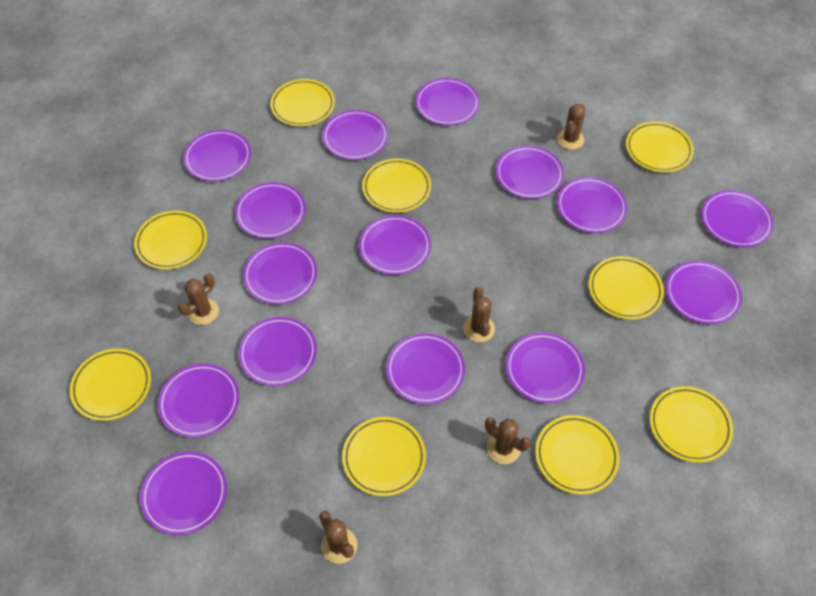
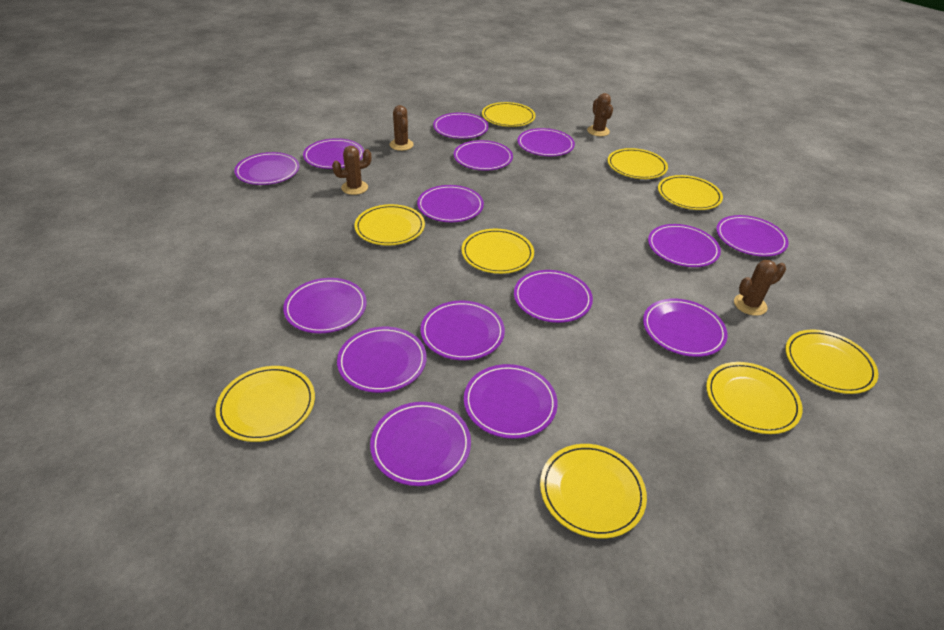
brown cactus: [178,273,219,325] [319,511,357,564] [463,287,495,342] [485,417,531,464] [557,104,585,150] = 5 -> [332,146,371,195] [390,105,414,151] [587,93,613,136] [734,260,786,316] = 4

